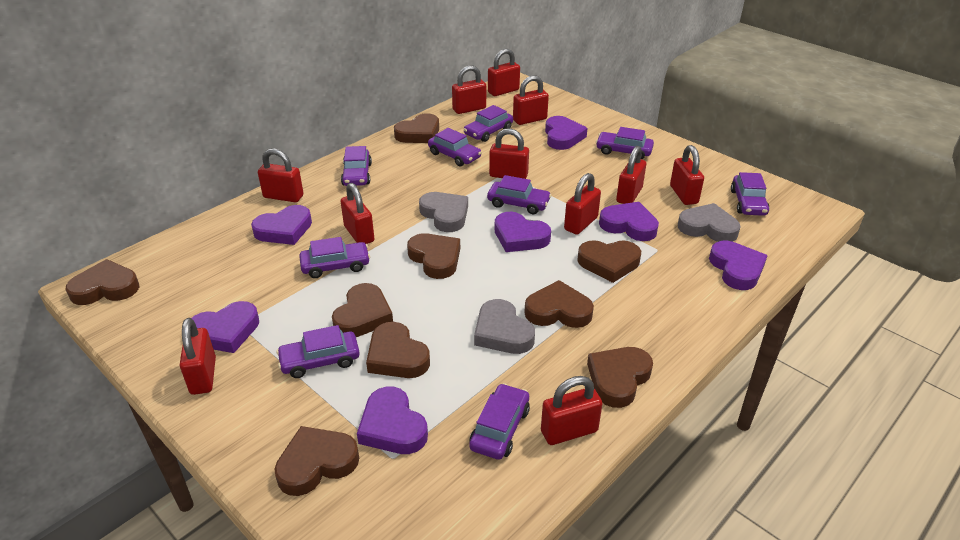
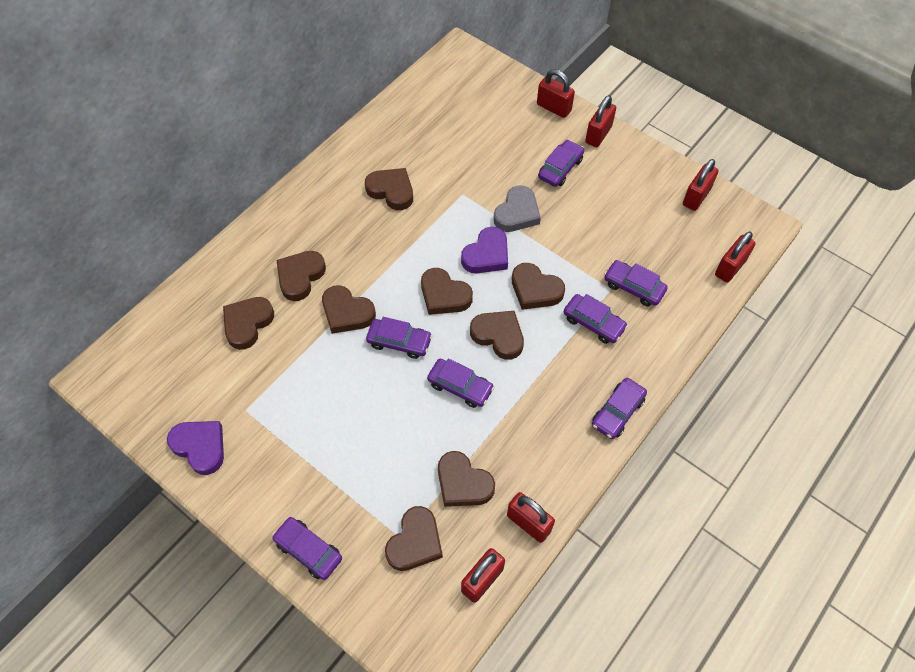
grey heart: [419,192,468,232] [474,299,535,354] [678,203,740,242] = 3 -> [494,185,541,232] = 1
purple car: [276,325,360,378] [299,237,370,278] [341,146,372,186] [428,128,482,166] [464,105,513,142] [469,383,530,460] [487,175,551,214] [596,127,654,159] [731,172,770,216] = 9 -> [272,517,342,580] [366,317,432,359] [427,358,494,408] [538,140,584,187] [564,294,628,344] [592,378,647,439] [604,260,668,307] = 7
purple heart: [191,301,259,353] [251,205,312,245] [357,387,428,454] [495,212,551,252] [545,116,588,150] [599,202,659,241] [709,241,768,290] = 7 -> [167,421,224,475] [461,227,508,273] = 2
red padlock: [180,318,216,395] [258,148,303,202] [340,183,374,244] [452,65,486,114] [488,49,520,96] [489,128,529,179] [513,75,549,125] [541,376,602,445] [564,173,601,234] [616,146,646,204] [670,145,704,205] = 11 -> [461,548,505,603] [507,492,555,543] [537,69,575,118] [585,95,616,147] [683,159,718,211] [715,232,756,283] = 6

